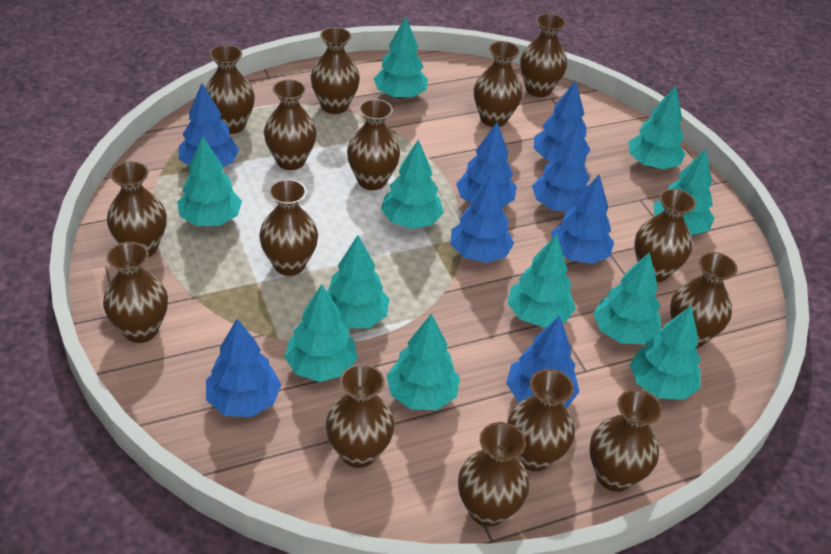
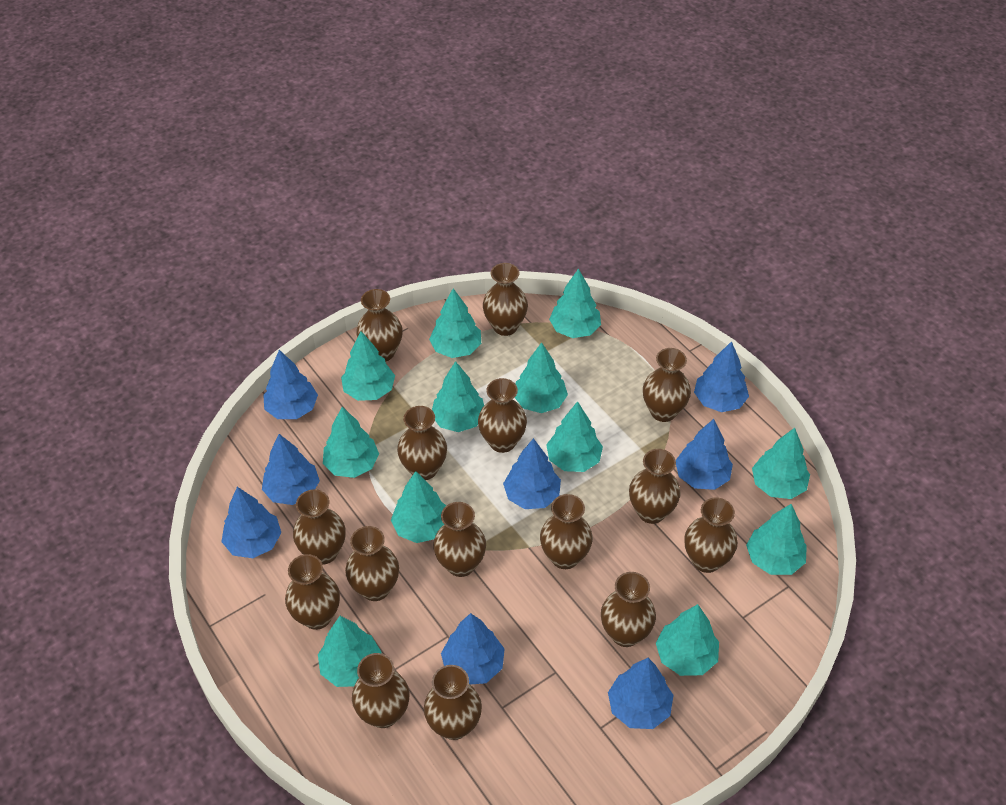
turquoise tree: [177,136,242,226] [284,284,358,382] [327,235,389,328] [374,16,428,99] [381,139,444,229] [386,314,460,410] [508,234,576,327] [593,252,661,344] [629,86,685,169] [630,305,701,400] [654,149,715,236] = 11 -> [318,616,382,687] [323,407,379,478] [341,331,395,401] [391,471,446,543] [429,288,481,358] [432,361,484,432] [515,342,568,413] [546,401,603,472] [549,268,601,338] [656,604,719,676] [746,504,807,575] [752,428,810,499] = 12

